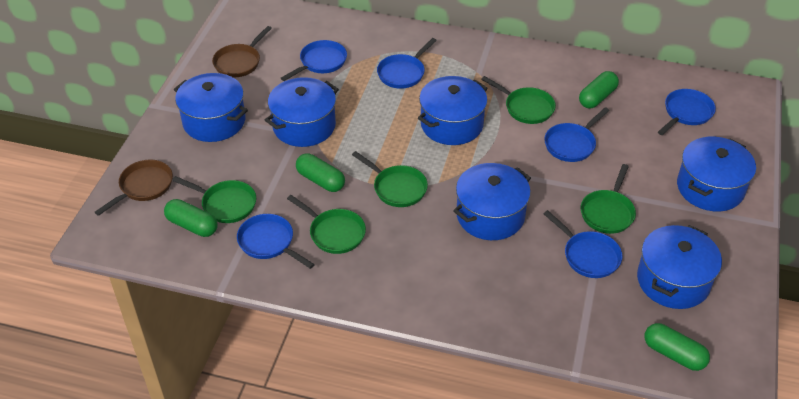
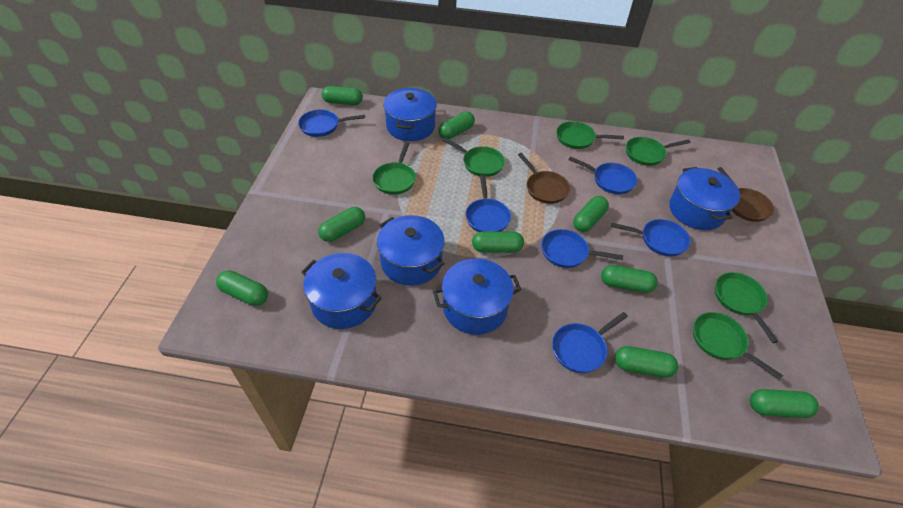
blue pot: [174,73,248,142] [265,77,339,147] [418,76,487,145] [453,163,531,240] [637,225,722,309] [677,137,756,211] = 6 -> [301,253,382,329] [377,215,445,286] [383,88,437,141] [433,259,522,335] [669,167,740,230] = 5
green capsule: [164,199,218,237] [296,153,345,192] [579,71,619,108] [644,323,710,371] = 4 -> [216,270,268,306] [318,207,365,242] [322,86,363,105] [439,111,475,139] [472,231,524,253] [573,196,609,232] [601,265,658,293] [615,346,678,378] [750,389,819,418] = 9
green pan: [172,176,256,223] [287,195,366,254] [352,151,428,207] [481,76,556,124] [581,164,636,234] = 5 -> [373,142,416,195] [442,138,505,177] [556,121,624,149] [626,137,690,166] [693,312,783,380] [715,272,778,343] = 6

